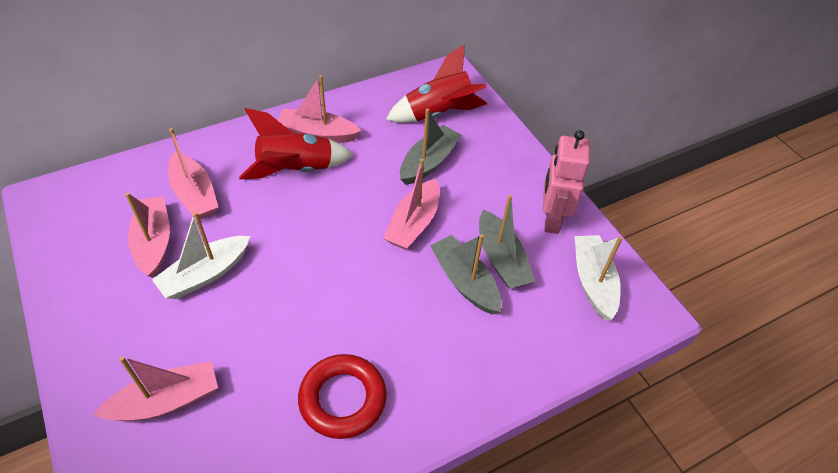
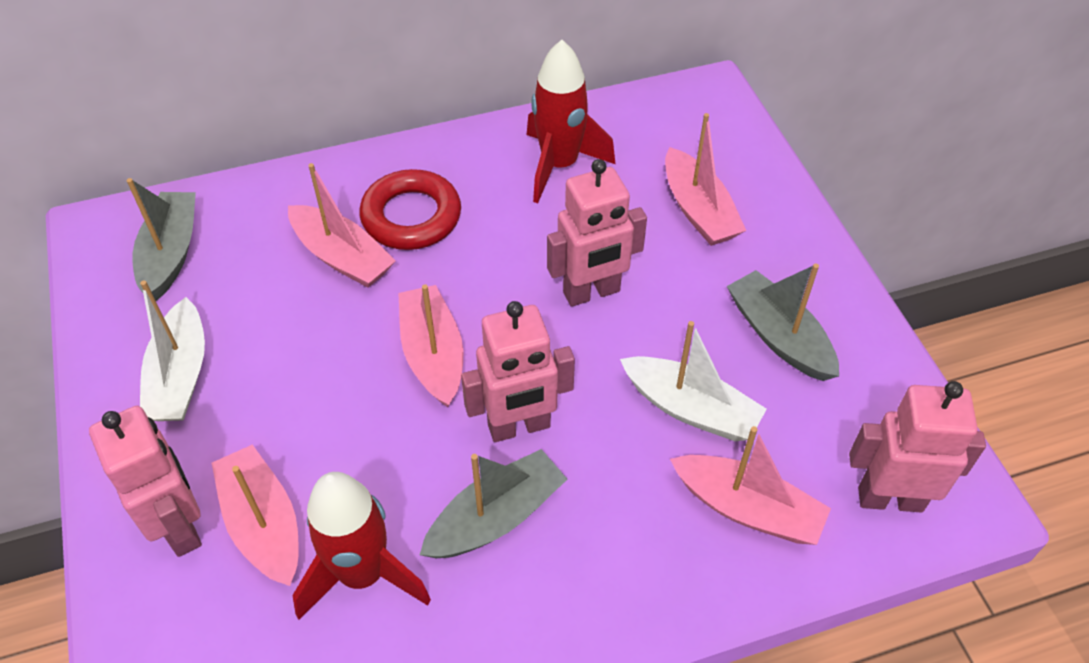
pink robot: [543,130,590,234] = 1 -> [89,406,202,557] [461,301,575,442] [547,159,647,307] [849,381,986,512] = 4

